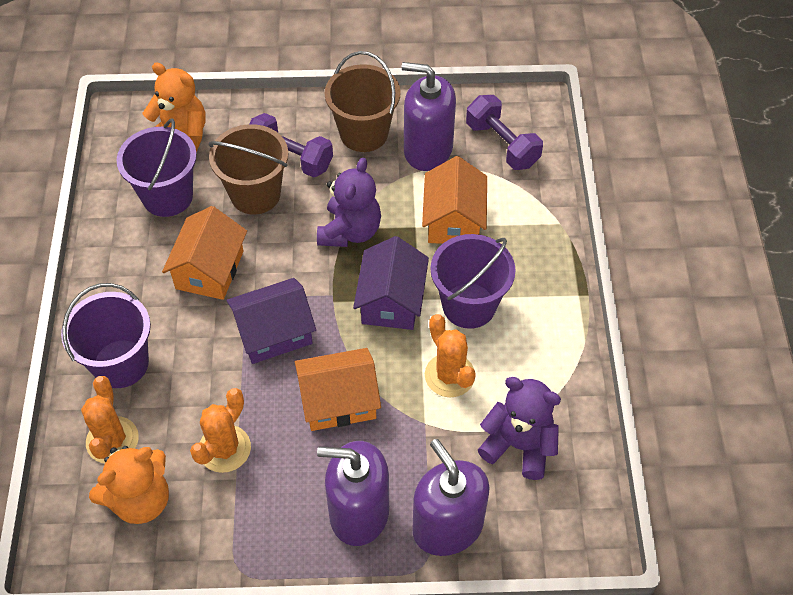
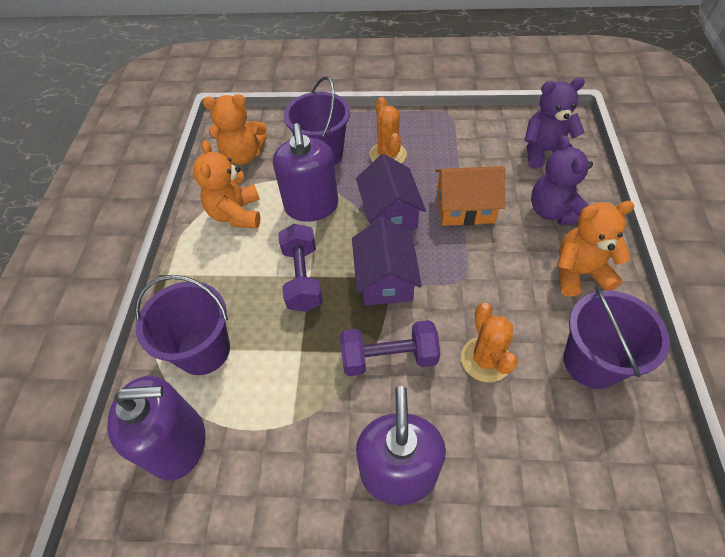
brown bucket: [209,124,288,214] [325,51,401,152] = 2 -> none = 0
orange cactus: [81,376,139,463] [190,388,251,473] [425,314,476,397] = 3 -> [369,97,407,164] [461,303,518,383] = 2
orange house: [162,206,247,300] [295,348,381,431] [422,156,487,244] = 3 -> [435,166,505,226] = 1
orange teddy bear: [89,446,169,524] [142,62,206,153] = 2 -> [193,140,260,228] [203,94,267,165] [557,201,635,297] = 3

